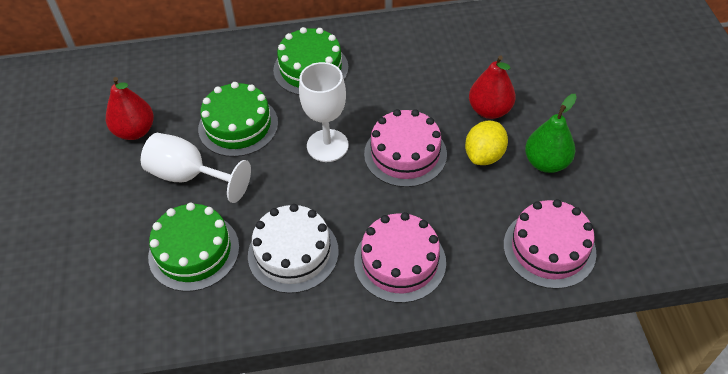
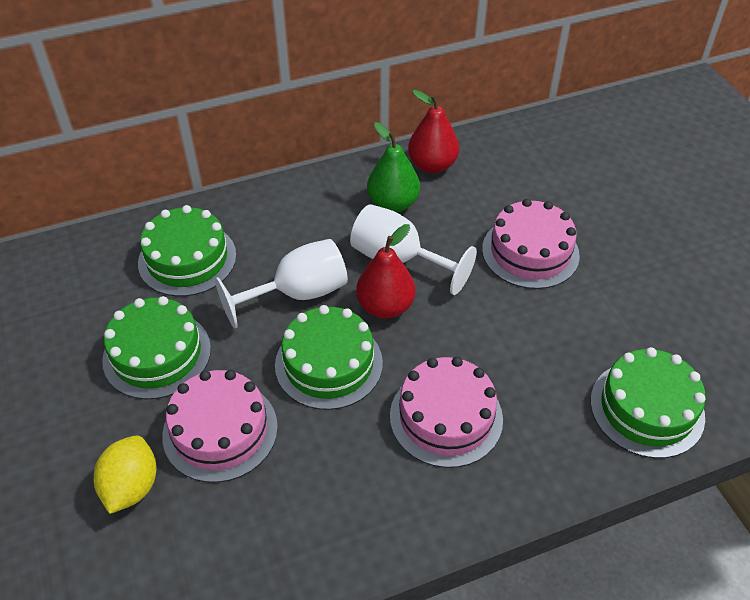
green cake: [148,203,239,292] [198,82,278,157] [273,27,348,95] = 3 -> [102,296,211,399] [138,205,236,296] [275,305,383,410] [590,347,706,458] = 4
white cake: [248,204,339,293] = 1 -> none = 0

